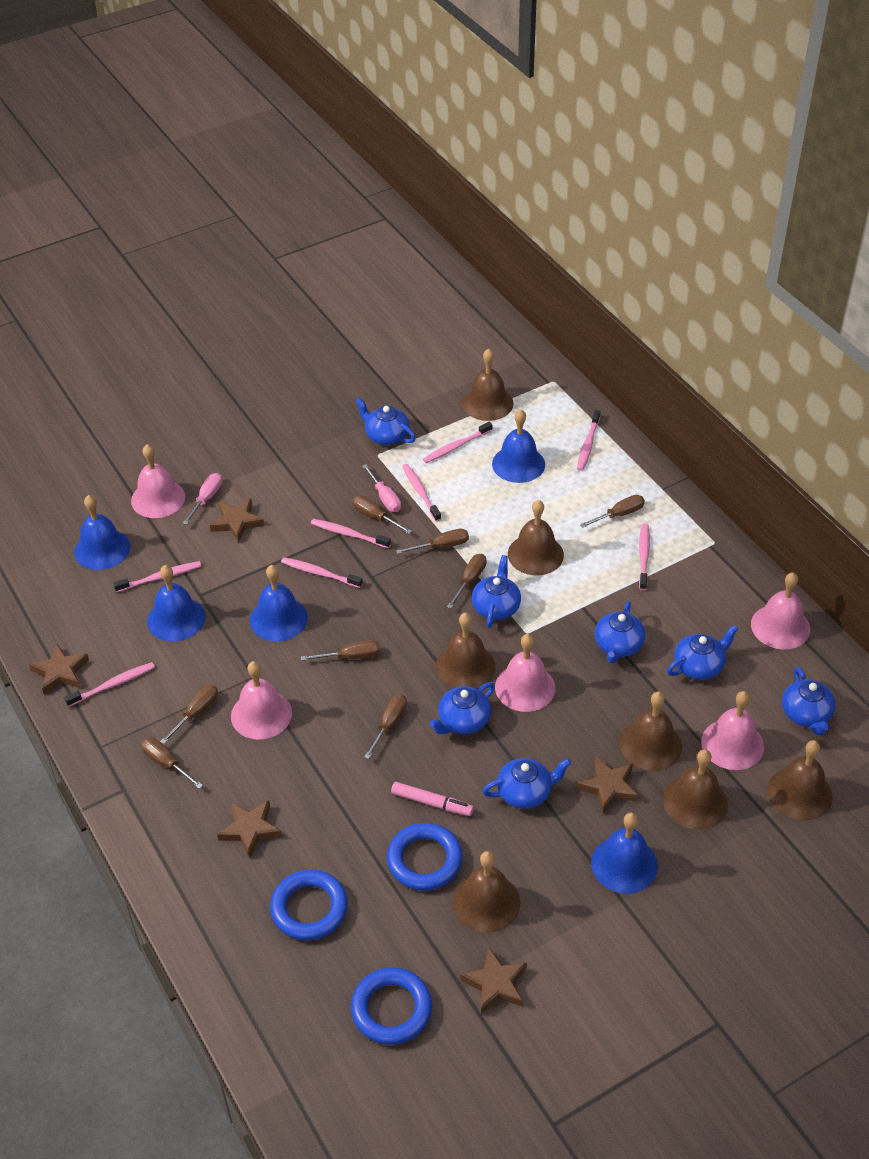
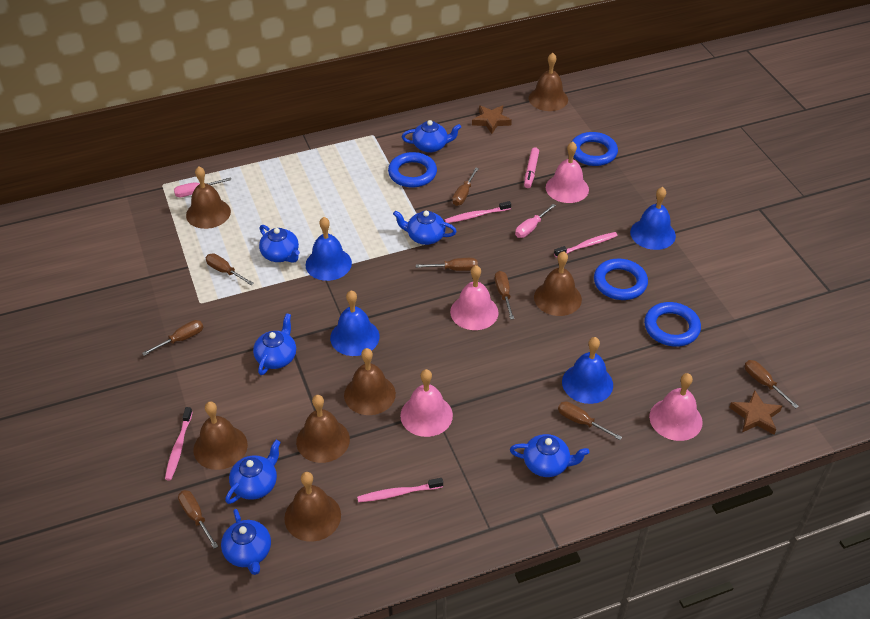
blue bell: [74,495,130,570] [147,565,206,642] [250,565,308,641] [492,409,545,483] [591,813,658,894] = 5 -> [305,217,352,281] [330,290,380,356] [562,337,613,404] [630,187,676,250] = 4
blue ring: [270,870,348,941] [351,967,432,1045] [387,823,463,891] = 3 -> [388,152,437,188] [572,132,618,166] [594,259,648,300] [644,302,701,347] = 4
brown star: [29,644,89,695] [210,499,264,543] [217,800,282,858] [460,947,527,1014] [576,756,639,813] = 5 -> [472,105,512,134] [729,390,782,434] = 2
pink bell: [131,444,185,518] [231,661,292,740] [495,634,555,712] [701,691,764,770] [751,572,810,650] = 5 -> [400,369,453,437] [450,265,499,330] [546,142,589,203] [649,373,703,441] = 4
pink toothbrush: [64,662,155,707] [113,561,201,592] [281,557,363,588] [311,519,391,548] [402,464,441,521] [423,422,492,463] [577,410,601,471] [639,524,650,590] = 8 -> [165,407,193,481] [357,478,443,502] [445,201,511,223] [554,232,618,257] = 4

